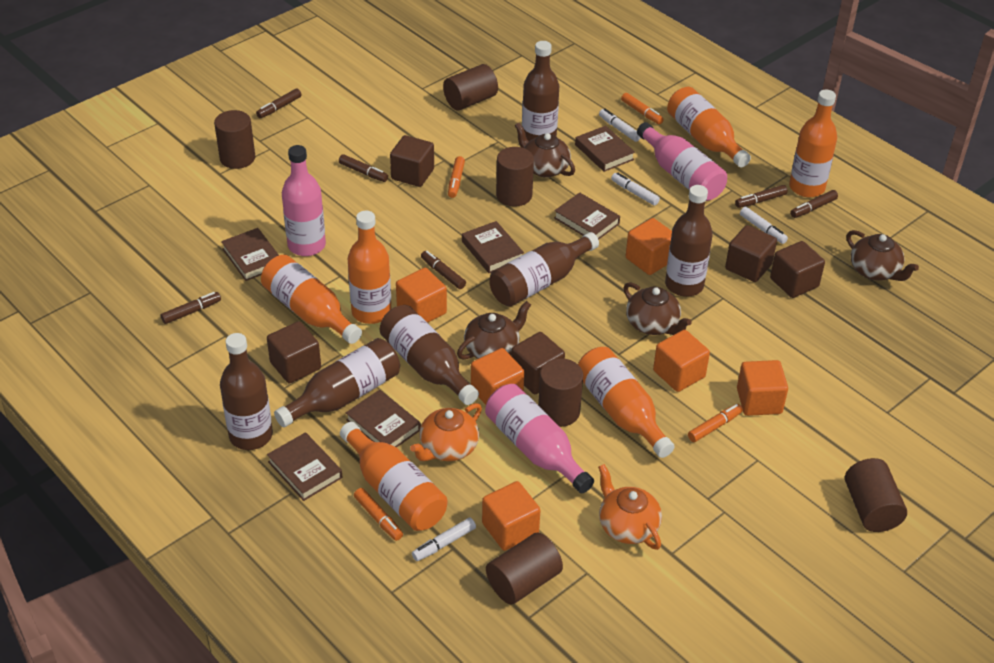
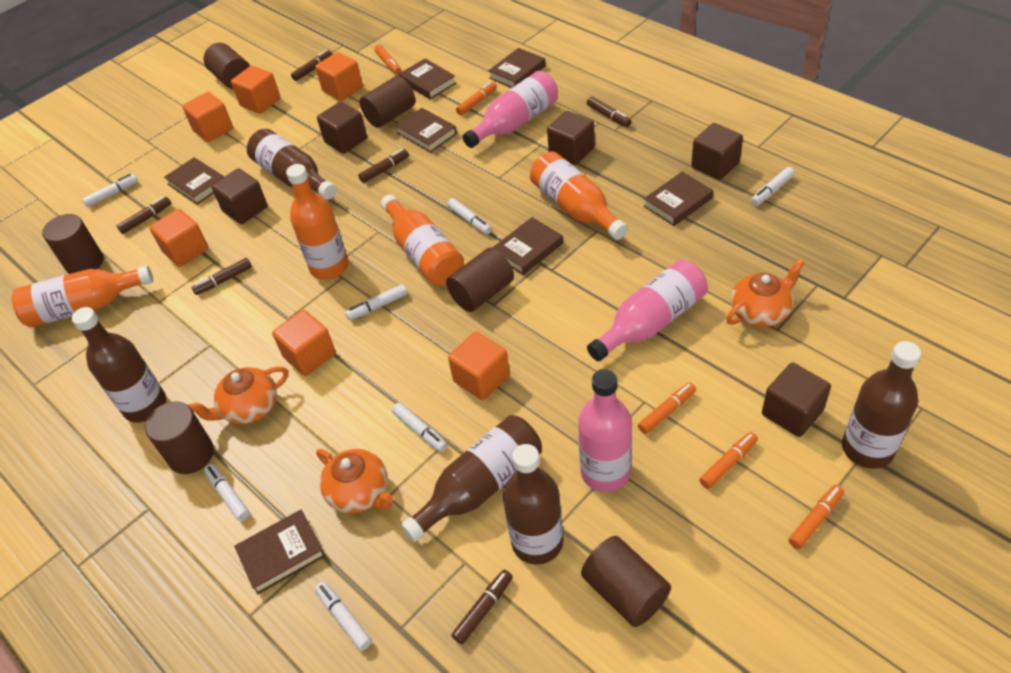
brown book: [221,228,279,281] [267,432,342,501] [346,390,421,447] [462,221,524,273] [554,192,620,240] [575,126,635,172] = 6 -> [164,157,224,205] [234,510,325,595] [395,108,457,153] [399,58,456,99] [488,48,546,88] [492,217,563,275] [644,172,713,226] = 7
brown bottle: [220,333,273,450] [274,338,400,427] [380,305,479,405] [489,232,599,307] [522,41,559,141] [665,185,713,297] = 6 -> [72,307,166,422] [247,129,337,200] [401,415,542,542] [503,444,563,565] [842,341,921,469] = 5
brown teapot: [457,301,531,360] [515,123,575,177] [624,282,692,335] [847,230,919,281] = 4 -> none = 0
orange bottle: [261,255,362,344] [340,422,447,531] [348,211,391,324] [578,347,675,458] [667,87,751,167] [789,89,837,197] = 6 -> [12,266,153,327] [286,164,348,280] [381,195,464,286] [530,152,628,240] = 4
orange marker: [354,488,403,541] [448,156,465,198] [621,93,664,124] [688,404,743,442] = 4 -> [374,45,401,75] [456,81,497,116] [638,382,696,434] [699,432,758,489] [788,485,844,549] = 5
orange teapot: [410,403,482,461] [598,464,662,550] = 2 -> [188,366,289,424] [316,449,393,513] [726,259,805,327] = 3
white marker: [412,517,476,561] [599,109,641,142] [611,172,660,206] [740,207,788,244] = 4 -> [82,174,138,207] [204,464,250,521] [315,582,372,651] [345,284,407,321] [392,403,447,452] [447,198,492,235] [751,167,795,206] = 7

